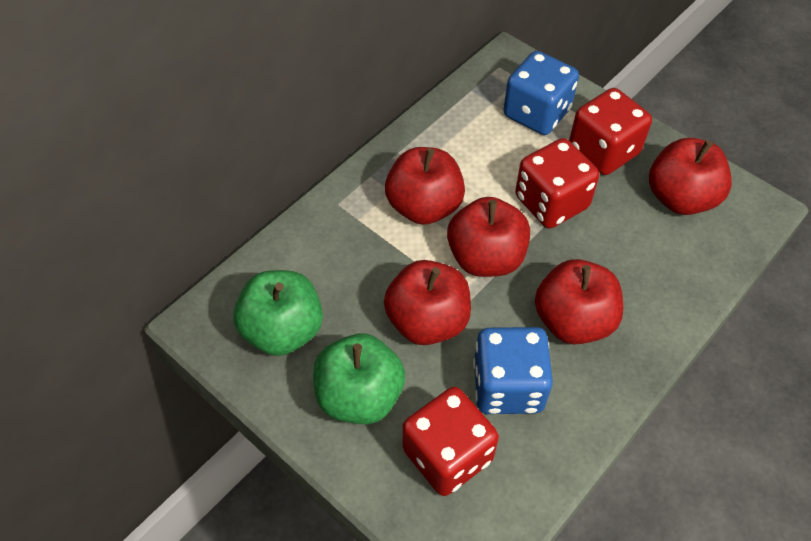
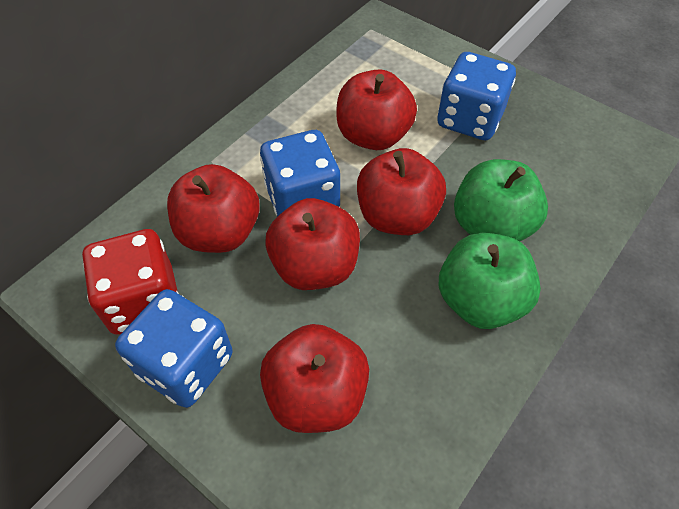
blue dice: [473,327,553,414] [503,51,579,135] = 2 -> [115,289,233,408] [260,130,340,217] [437,52,516,140] = 3
red dice: [402,387,499,496] [515,138,599,228] [569,88,652,175] = 3 -> [82,229,179,335] = 1

